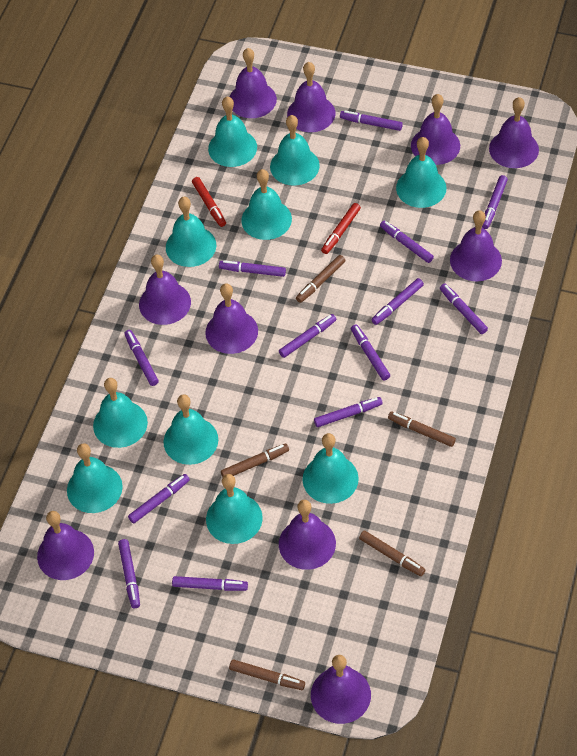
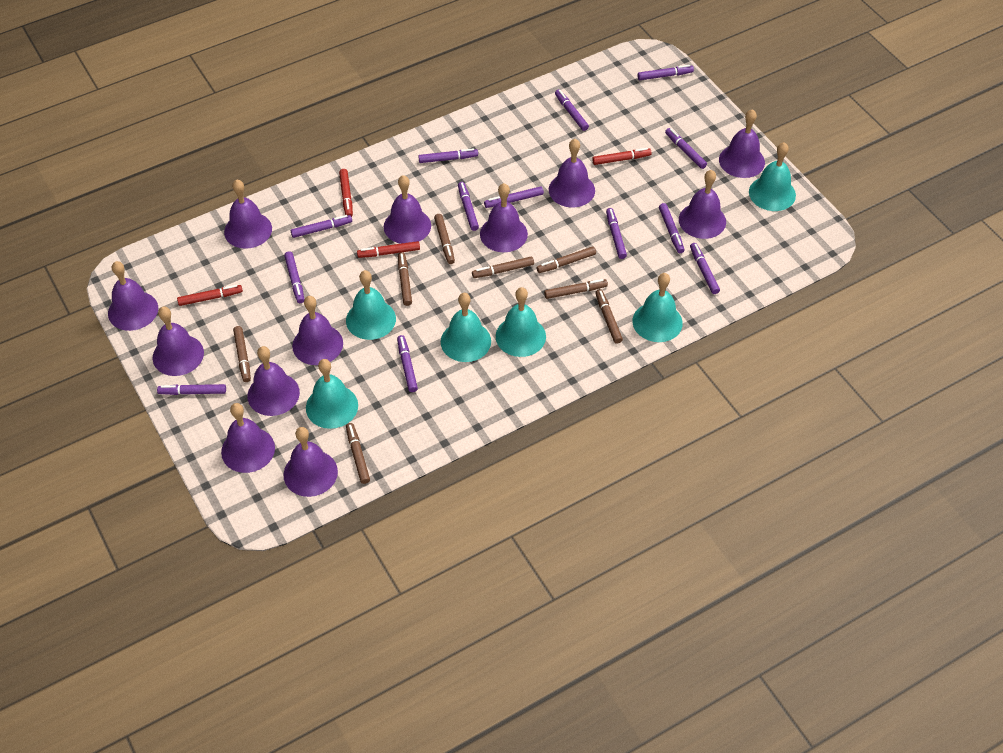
brown marker: [221,444,289,477] [229,659,305,690] [296,255,346,303] [359,531,425,576] [388,411,456,447] = 5 -> [233,326,251,382] [346,423,370,484] [398,252,412,306] [434,214,455,264] [472,256,534,278] [537,246,596,273] [544,279,608,299] [595,289,623,344] = 8
purple bell: [37,511,94,580] [139,255,191,325] [205,283,258,354] [230,48,277,118] [279,500,336,570] [287,62,335,132] [311,655,371,724] [411,94,460,165] [450,210,502,281] [489,97,539,168] = 10 -> [108,261,158,331] [153,306,204,376] [221,403,275,473] [224,180,272,249] [247,346,300,416] [284,427,338,497] [292,296,343,365] [384,175,431,244] [480,183,528,252] [549,139,595,207] [679,170,726,239] [719,109,765,178] = 12
red marker: [192,177,226,227] [321,203,361,254] = 2 -> [177,285,243,306] [339,169,353,217] [357,241,420,258] [592,148,652,165] = 4
turquoise bell: [67,443,123,513] [93,378,148,448] [163,395,218,465] [166,197,216,267] [206,474,263,544] [208,97,257,167] [241,169,292,240] [270,115,320,186] [302,433,359,504] [396,137,446,208] = 10 -> [306,359,358,429] [346,270,396,340] [441,293,491,362] [496,287,546,357] [632,273,683,342] [749,142,796,211] = 6

